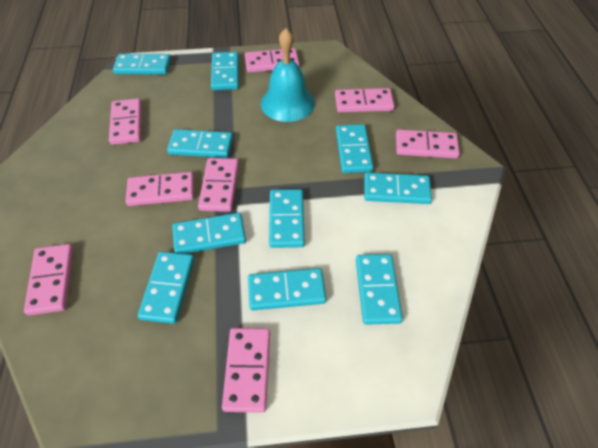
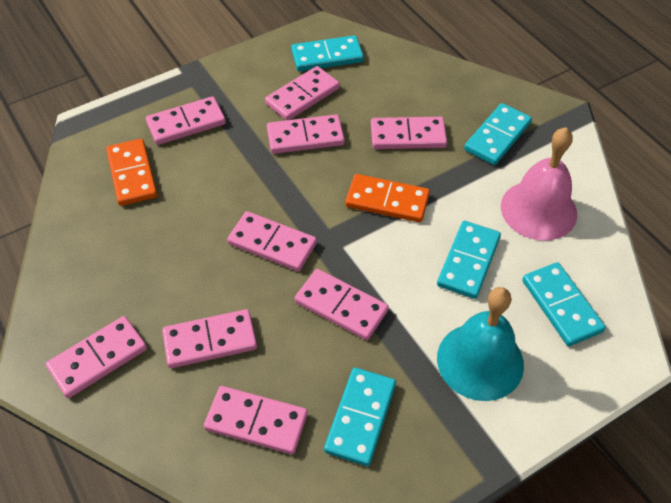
orange domino: none = 0 -> [106,139,157,206] [345,174,430,222] = 2
pink bell: none = 0 -> [501,127,577,241] = 1
pink domino: [24,244,73,316] [109,98,141,145] [126,172,194,206] [198,158,239,212] [222,328,270,413] [245,48,299,73] [335,88,394,113] [396,129,460,158] = 8 -> [46,316,147,398] [146,96,226,145] [162,309,257,368] [204,386,308,454] [227,211,317,272] [265,66,340,120] [267,114,345,154] [295,269,389,340] [371,117,447,149] = 9
turquoise domino: [113,54,171,75] [138,251,194,324] [167,129,233,158] [172,213,246,254] [211,52,239,90] [248,268,326,310] [269,189,305,248] [336,124,373,173] [356,254,403,325] [364,172,432,204] = 10 -> [291,35,364,71] [324,367,396,466] [437,221,501,299] [464,103,532,165] [522,262,606,346] = 5

